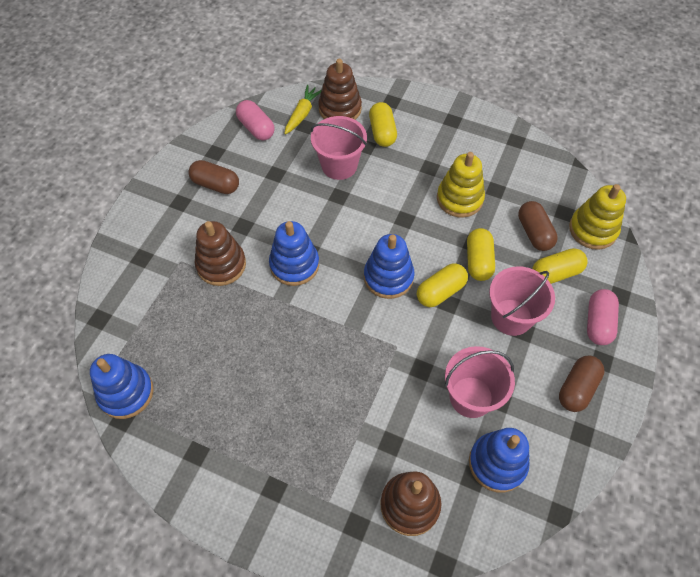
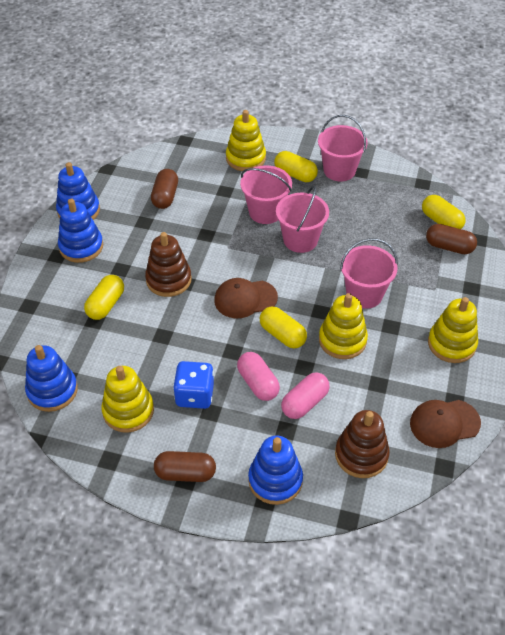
blue dice: none = 0 -> [173,361,214,409] = 1
brown cap: none = 0 -> [214,278,278,318] [410,400,481,448] = 2
brown stacking toy: [195,221,246,286] [318,59,362,120] [381,471,441,536] = 3 -> [145,232,192,297] [335,410,390,478] = 2
pink bucket: [311,116,367,180] [445,346,515,418] [489,266,555,336] = 3 -> [240,165,292,224] [276,186,329,253] [318,115,368,182] [340,238,398,309] = 4
yellow carrot: [284,85,322,135] = 1 -> none = 0
yellow stacking toy: [437,152,485,218] [569,184,626,250] = 2 -> [101,366,154,433] [226,110,266,172] [319,293,368,359] [428,297,478,363] = 4

